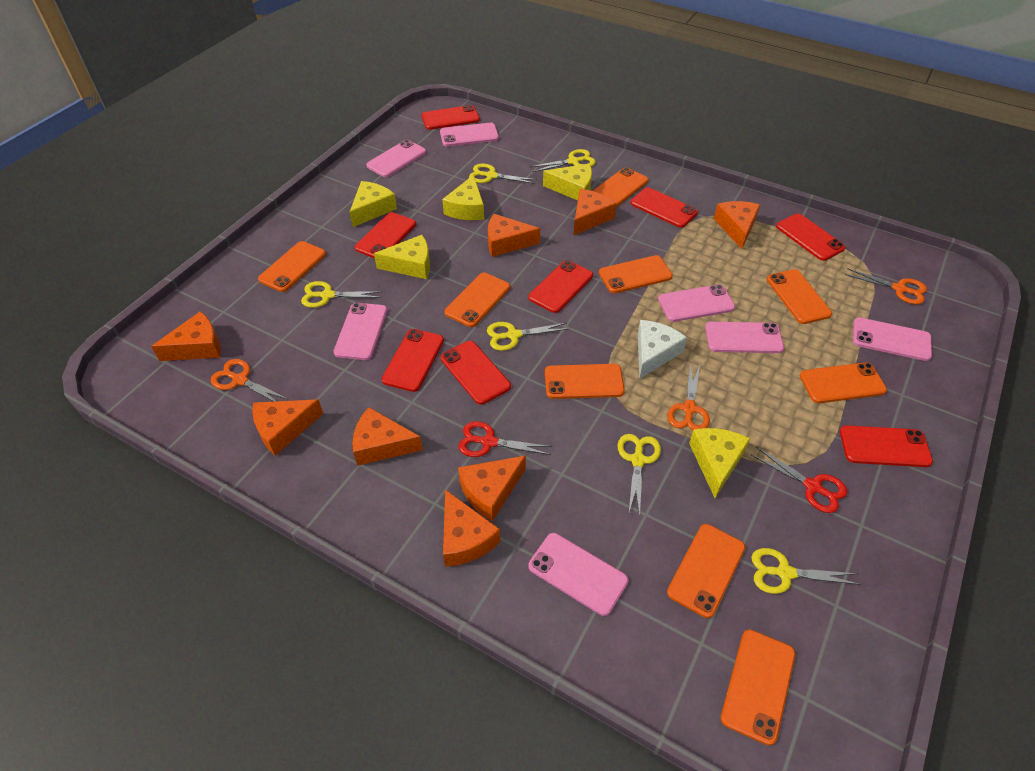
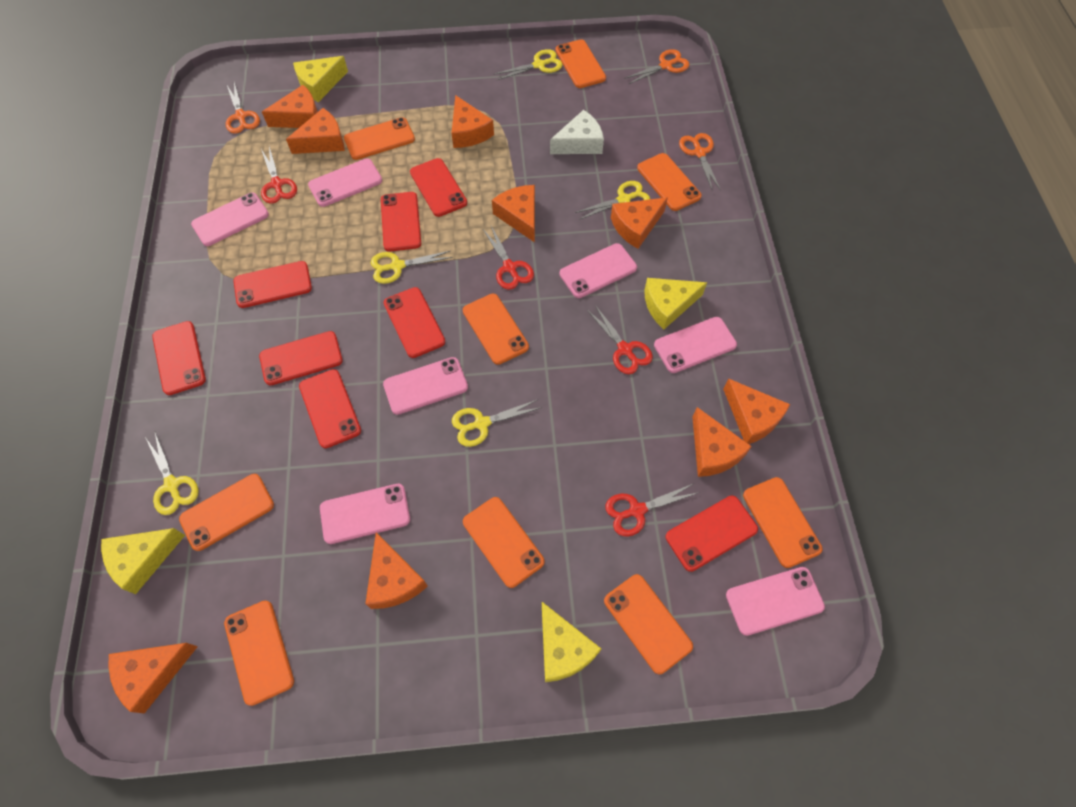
orange cheese: [151,311,221,361] [252,399,323,456] [352,407,423,466] [443,489,500,567] [458,456,526,522] [488,214,540,257] [574,189,617,235] [714,201,760,249] = 8 -> [108,643,198,713] [262,85,318,128] [286,108,345,154] [365,532,428,609] [452,95,494,148] [492,185,535,243] [611,197,668,249] [692,407,752,477] [723,379,790,444] = 9
red scissors: [458,421,552,457] [751,447,847,513] = 2 -> [261,147,297,204] [483,226,534,290] [587,305,653,374] [605,484,697,537] = 4
yellow cheese: [350,181,397,227] [374,235,430,279] [442,175,484,220] [543,164,592,200] [689,428,751,498] = 5 -> [101,528,185,594] [293,56,348,102] [542,602,601,682] [644,278,707,329] = 4
yellow scissors: [301,281,382,308] [469,163,537,184] [487,322,570,351] [530,149,596,172] [618,434,661,516] [751,548,861,594] = 6 -> [145,432,199,515] [370,251,453,284] [452,400,542,447] [494,49,563,80] [575,181,650,220] = 5

